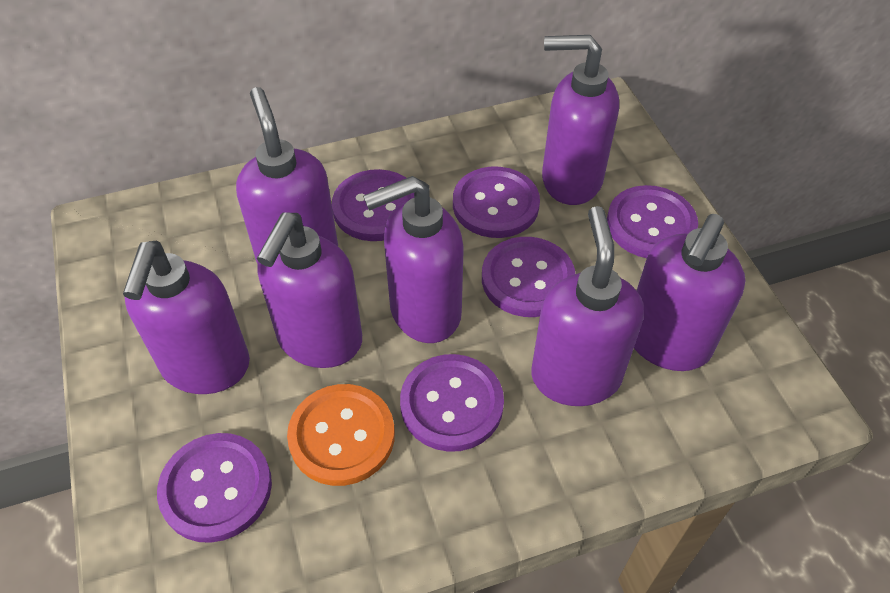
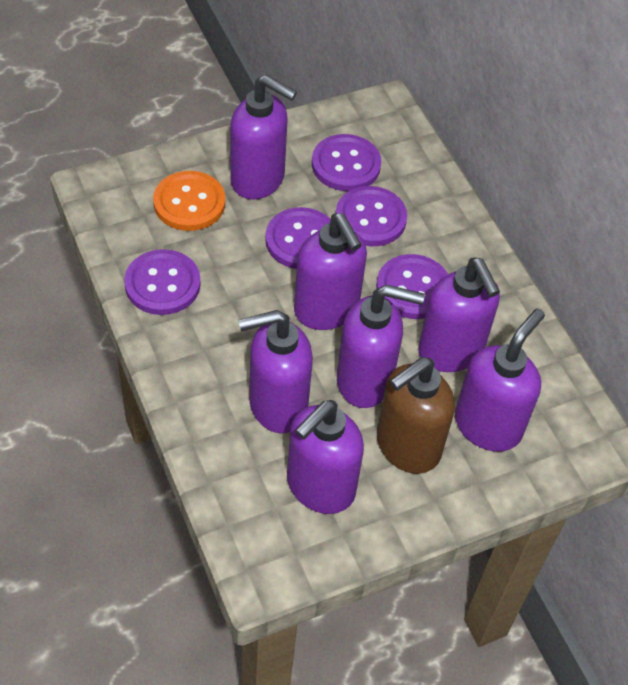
brown soap dispenser: none = 0 -> [377,357,455,474] = 1
purple button: [157,433,272,543] [332,169,414,241] [400,354,504,452] [453,167,540,238] [482,237,575,317] [607,185,698,258] = 6 -> [124,249,201,315] [265,207,331,269] [312,134,381,191] [336,186,407,246] [376,254,448,319] = 5

